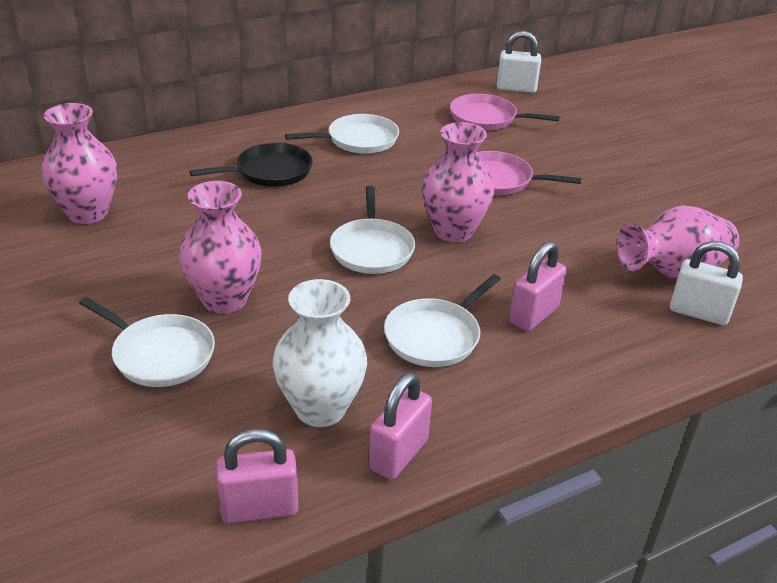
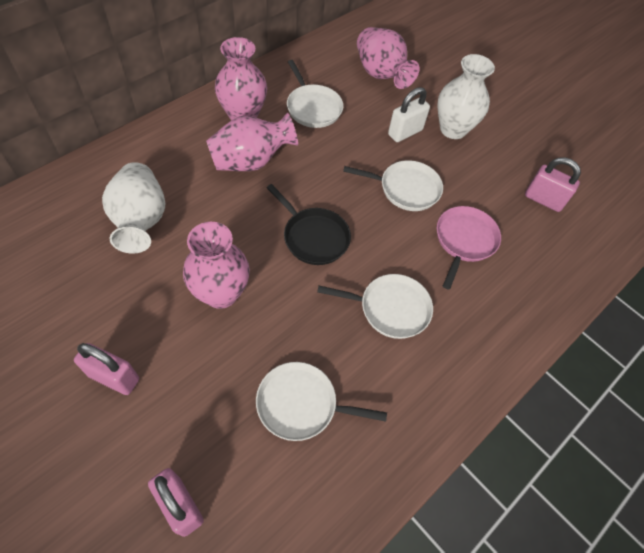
pink pan: [450,94,560,130] [477,151,582,195] = 2 -> [437,206,501,290] = 1
white padlock: [497,31,541,93] [670,241,743,325] = 2 -> [388,87,430,142] = 1
white vase: [273,279,367,427] = 1 -> [102,162,165,254] [437,54,495,139] = 2

